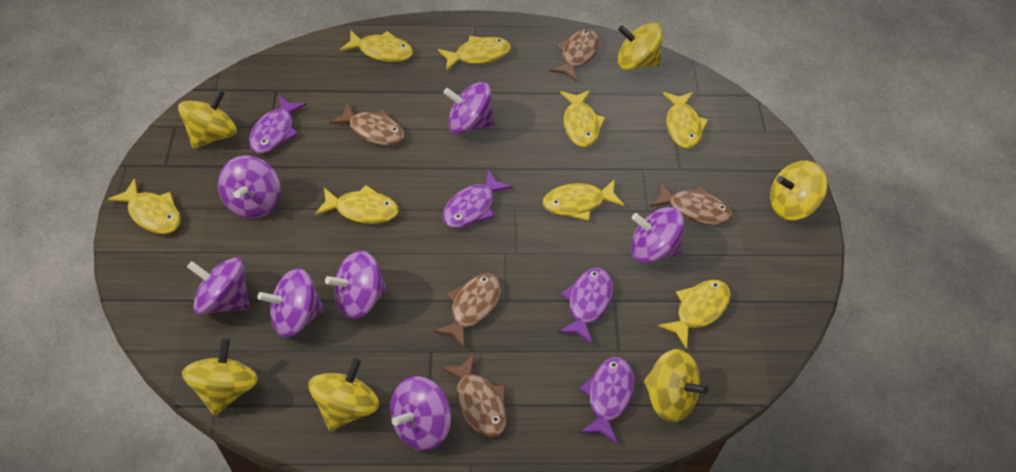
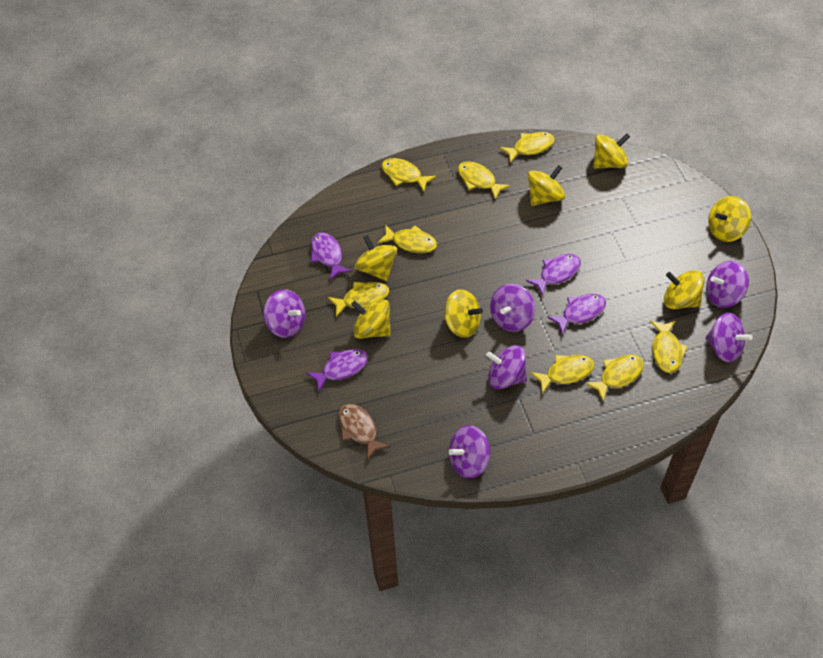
brown fish: [329,102,405,146] [433,273,501,349] [441,353,507,438] [550,29,600,82] [650,182,732,225] = 5 -> [339,404,390,460] = 1
purple spinning top: [187,257,250,315] [218,155,281,219] [257,269,325,337] [325,251,387,319] [390,376,451,451] [443,82,494,134] [631,207,684,263] = 7 -> [264,289,306,338] [449,425,490,479] [486,345,527,389] [490,284,535,332] [706,261,749,308] [706,313,753,362] = 6
yellow spinning top: [178,89,237,149] [182,338,258,416] [308,358,379,431] [618,23,663,70] [644,349,708,422] [770,161,827,220] = 6 -> [351,299,391,339] [355,235,397,281] [444,289,483,338] [528,165,565,206] [593,133,630,169] [664,270,705,309] [708,196,751,242] = 7

